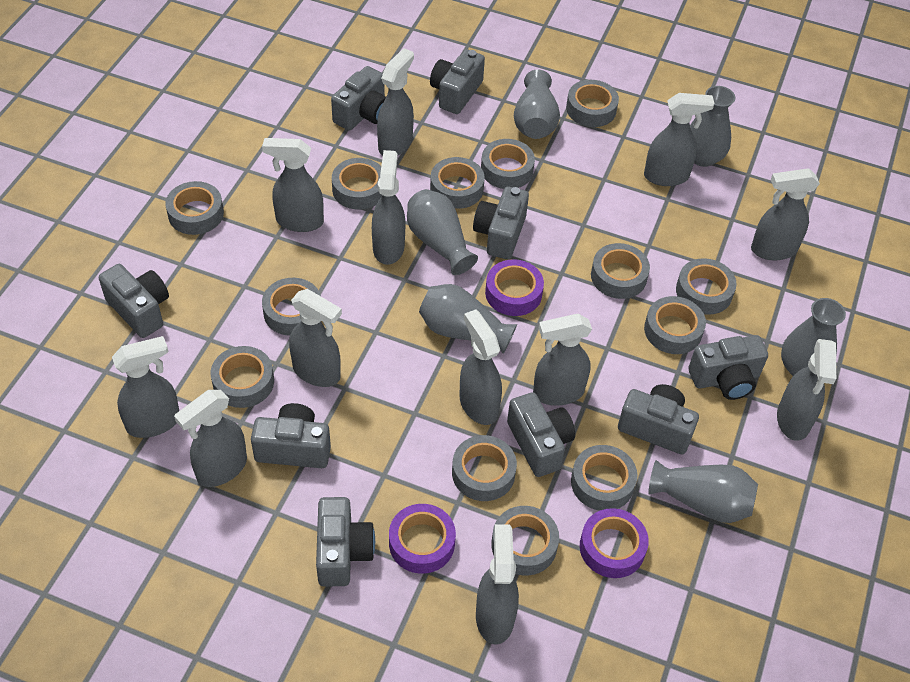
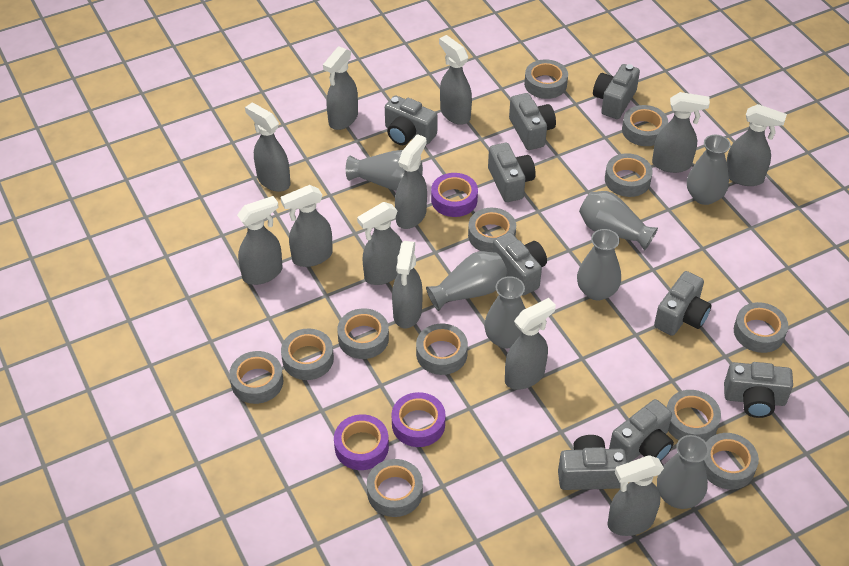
grey tape: [165,181,224,235] [211,346,274,408] [262,278,321,336] [332,158,381,210] [430,157,485,209] [452,435,517,501] [481,139,535,189] [491,506,559,575] [566,80,619,127] [571,445,638,511] [591,243,650,299] [644,296,706,354] [676,258,737,315] = 13 -> [229,351,283,404] [281,328,334,380] [337,308,389,359] [367,459,423,517] [416,323,468,375] [468,208,516,252] [524,59,568,99] [605,153,653,197] [622,105,668,146] [667,390,721,442] [703,433,759,490] [734,302,788,353] = 12
grey vase: [407,189,478,275] [419,284,517,354] [514,69,560,139] [648,460,758,523] [690,86,735,167] [781,298,846,376] = 6 -> [346,150,423,191] [426,251,507,311] [484,276,526,349] [577,229,621,301] [579,191,658,251] [657,435,709,509] [687,135,731,205] = 7

